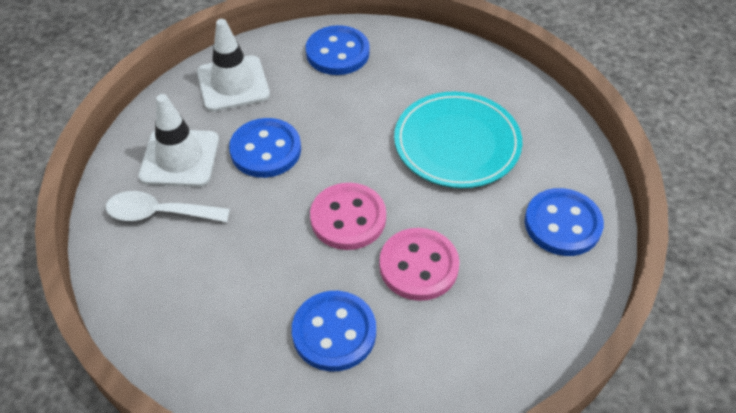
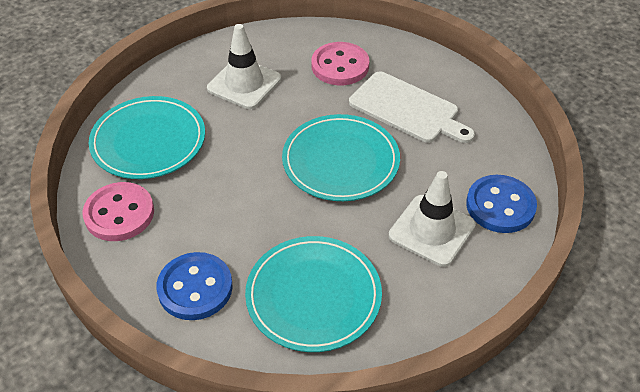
blue button: [229,118,301,178] [292,291,376,372] [306,25,370,75] [525,188,604,256] = 4 -> [156,252,233,320] [466,175,537,233] = 2
turquoise plate: [394,91,522,188] = 1 -> [89,96,205,179] [245,236,382,352] [282,114,400,201] = 3
white cutting board: none = 0 -> [349,71,475,143] = 1
white spoon: [106,191,230,222] = 1 -> none = 0

